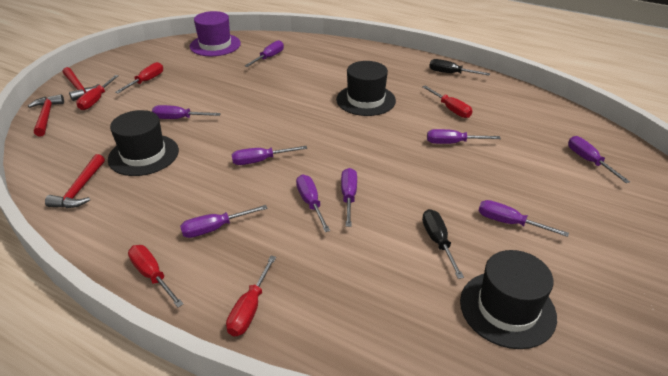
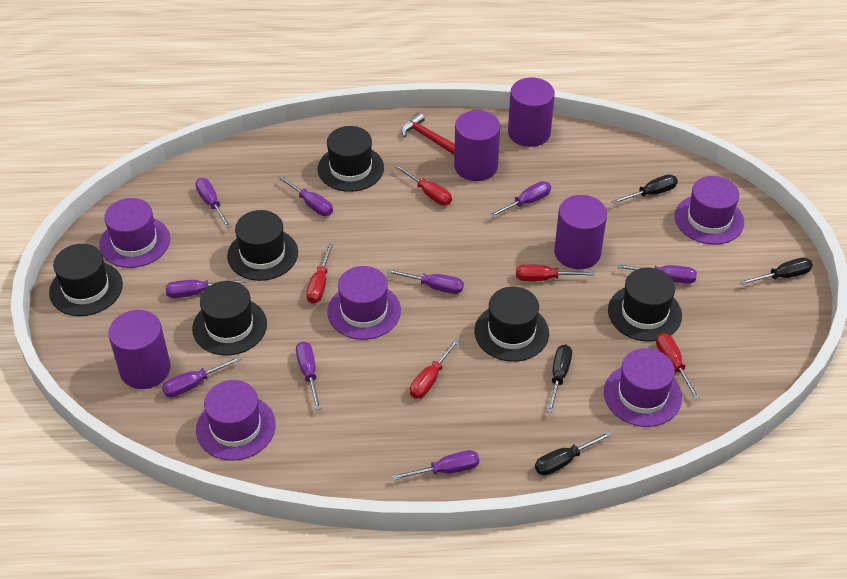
black hat: [108,110,179,176] [336,61,396,116] [460,250,557,349] = 3 -> [49,244,123,316] [192,281,267,356] [227,210,298,281] [318,126,384,192] [475,287,549,362] [608,268,682,341] = 6
black screwdriver: [422,209,464,279] [429,59,490,76] = 2 -> [535,431,612,476] [547,345,572,413] [612,174,678,204] [740,258,813,285] = 4
purple cylinder: none = 0 -> [108,310,171,389] [454,110,500,181] [508,78,555,147] [554,195,607,269] = 4
purple hat: [190,11,241,56] = 1 -> [99,198,170,268] [196,380,276,461] [327,266,401,340] [604,348,682,427] [675,176,744,245] = 5
red hammer: [28,94,64,137] [45,154,105,208] [63,67,100,101] = 3 -> [402,113,455,155] = 1

